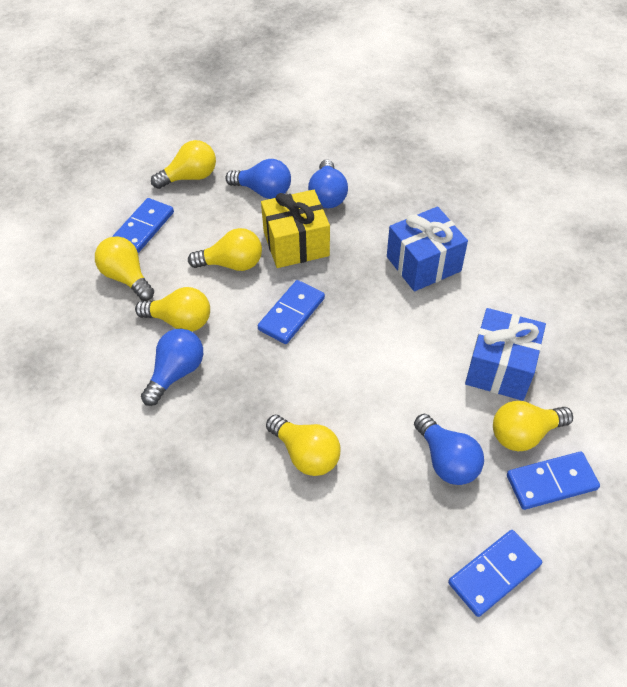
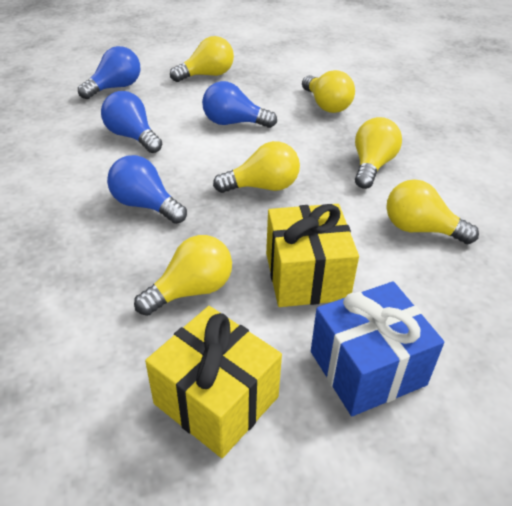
blue domino: [112,198,174,253] [258,280,325,344] [448,530,542,617] [507,452,600,510] = 4 -> none = 0
blue gift: [387,207,468,291] [465,308,546,401] = 2 -> [311,281,444,416] = 1
yellow gift: [261,190,330,268] = 1 -> [145,306,282,458] [266,204,359,307] = 2

